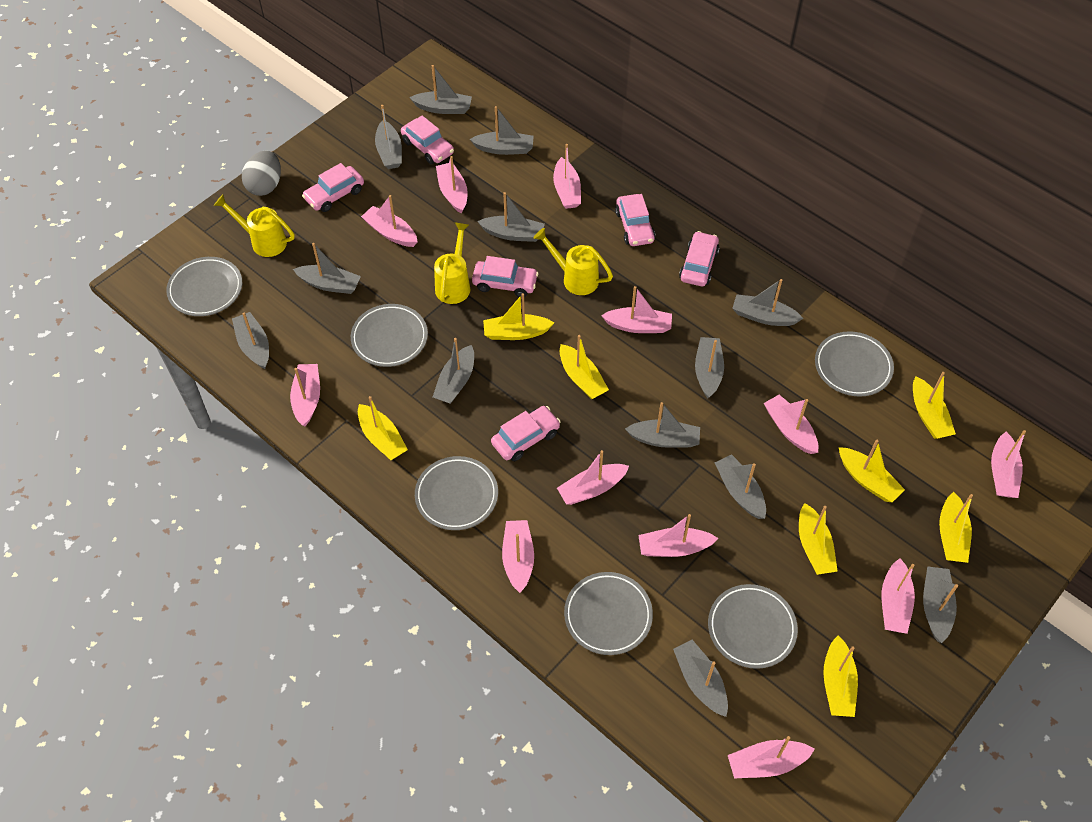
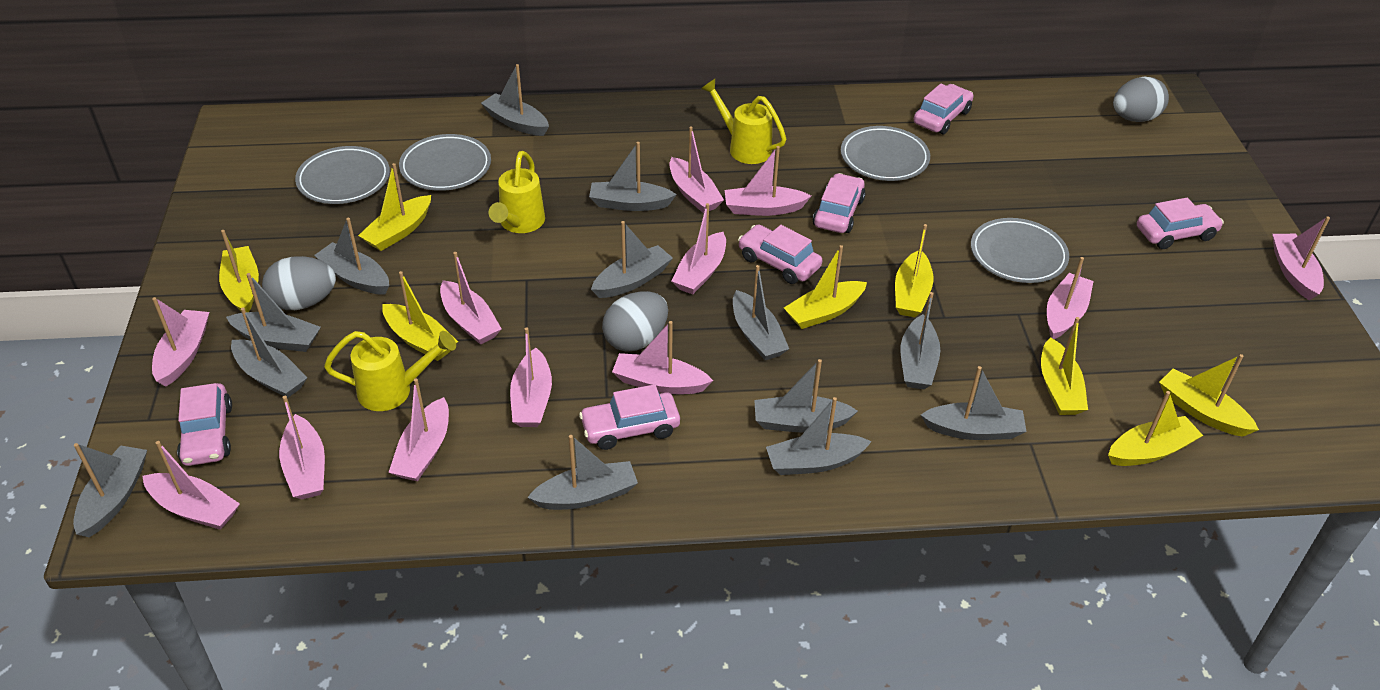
grey egg: [242,151,281,196] = 1 -> [262,256,336,310] [602,291,668,352] [1113,77,1169,122] = 3
grey plate: [166,257,242,316] [351,304,428,367] [415,456,498,530] [564,572,653,655] [708,584,798,669] [815,331,894,397] = 6 -> [295,146,390,204] [399,134,491,191] [841,126,930,181] [971,218,1069,283] = 4

